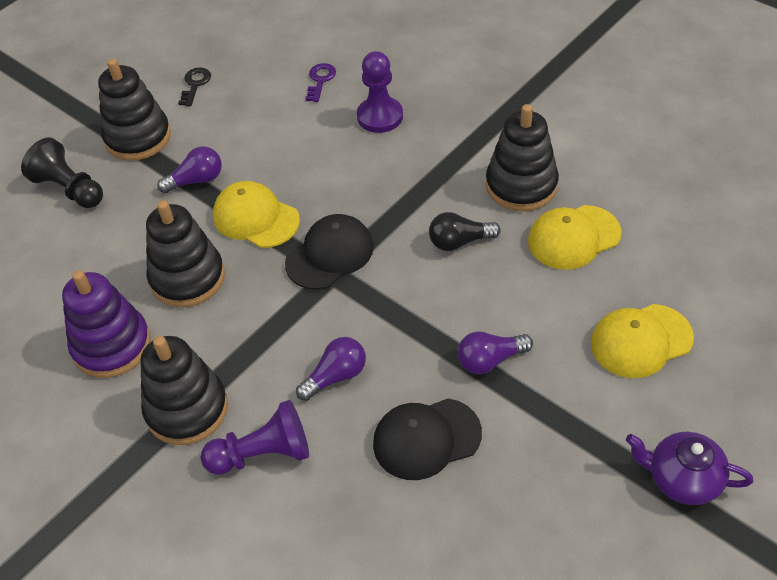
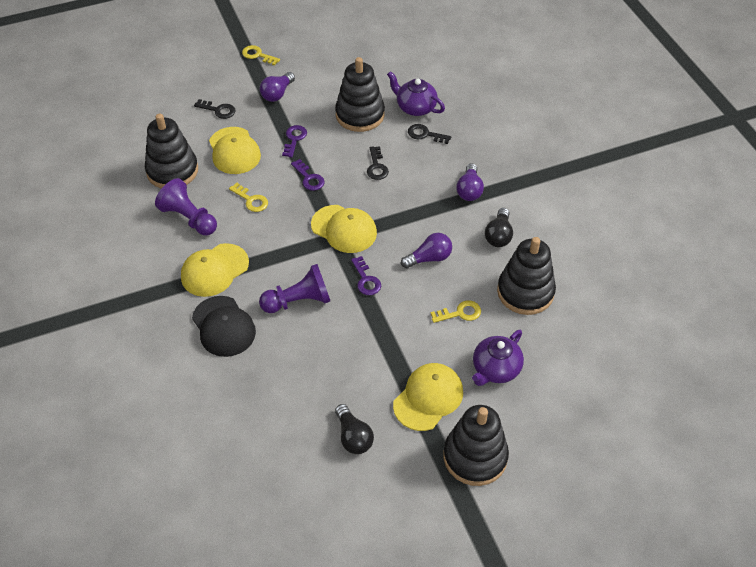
black cap: [285,214,374,290] [373,399,482,480] = 2 -> [192,296,256,357] = 1
black key: [178,67,211,106] = 1 -> [194,99,236,119] [367,146,389,180] [408,124,451,144] = 3
black light bulb: [429,212,501,251] = 1 -> [335,404,374,454] [485,208,513,247] = 2
black pawn: [21,137,103,208] = 1 -> none = 0
purple key: [305,63,336,102] = 1 -> [282,125,307,158] [291,159,325,191] [351,256,381,295] = 3
purple stacking toy: [62,270,151,378] = 1 -> none = 0
purple teapot: [626,432,753,505] = 1 -> [387,71,445,116] [472,330,524,386] = 2
yellow cap: [213,181,300,248] [528,205,621,270] [591,304,694,378] = 3 -> [181,243,249,297] [209,127,261,174] [311,205,377,253] [393,363,463,431] = 4
yellow key: none = 0 -> [229,183,268,212] [242,45,280,65] [431,300,481,323] = 3

